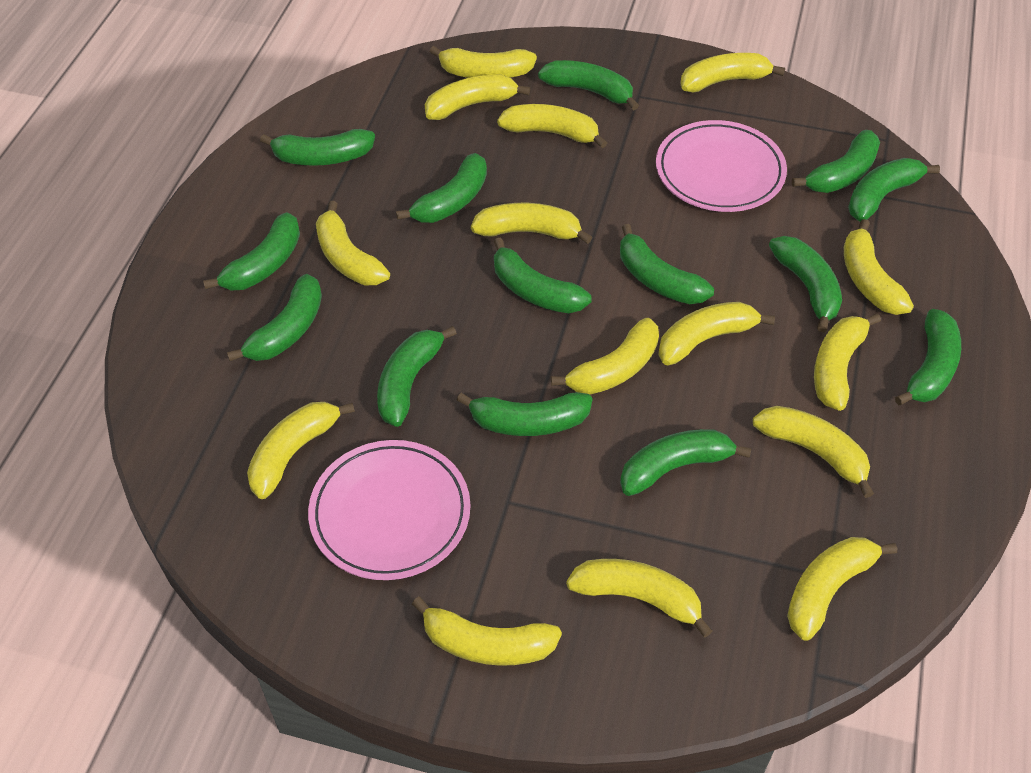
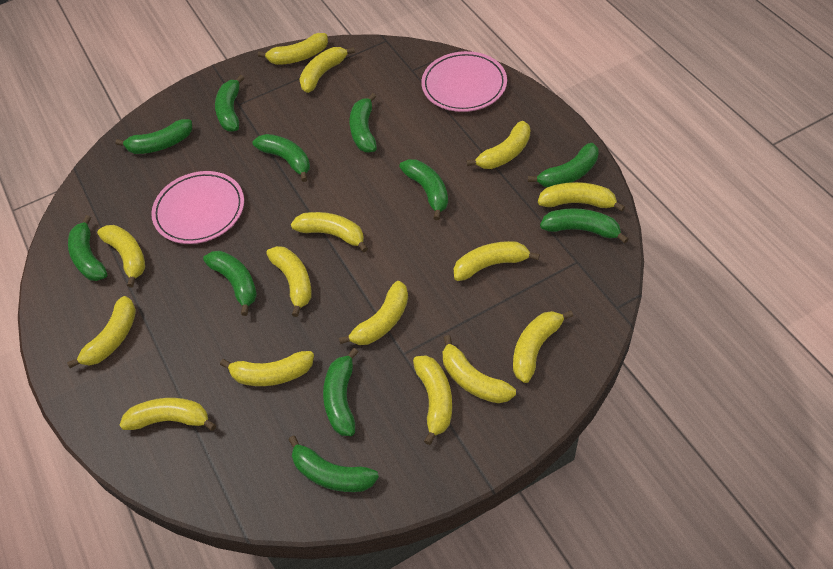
green banana: [203,212,300,291] [227,274,322,361] [260,129,375,166] [377,326,457,427] [396,153,487,223] [457,392,593,436] [494,237,592,313] [538,60,639,111] [620,224,714,304] [620,429,752,496] [769,236,842,333] [792,130,880,193] [848,158,940,221] [895,309,961,405] = 14 -> [68,215,107,281] [115,119,192,154] [203,251,257,316] [215,75,244,132] [252,134,310,182] [289,436,379,492] [323,348,358,436] [350,93,377,152] [399,159,448,220] [528,143,599,187] [540,208,628,243] = 11

